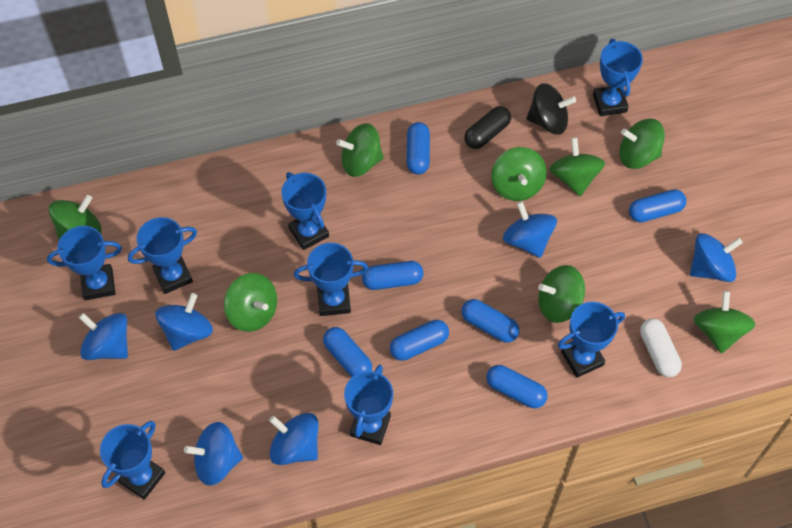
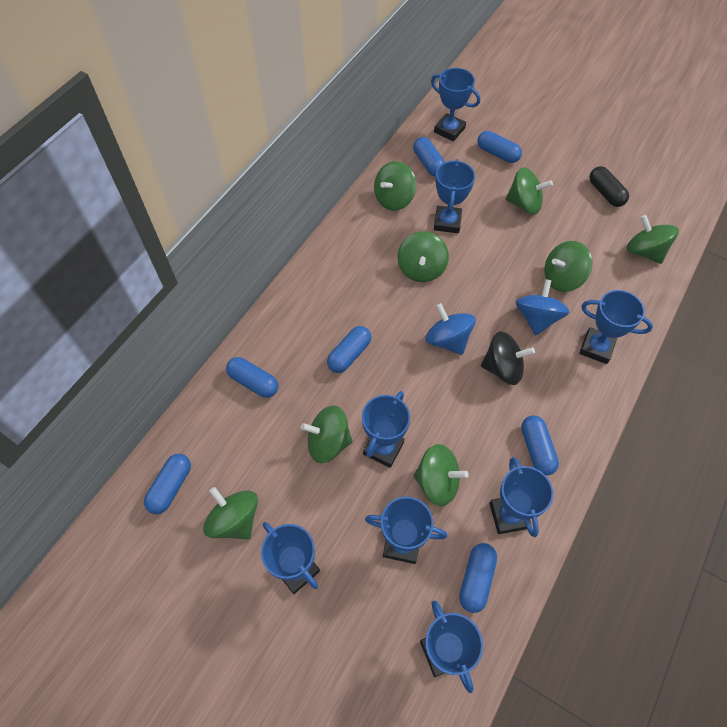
blue spinning top: [79,313,128,360] [155,293,213,351] [184,422,243,486] [269,413,319,465] [503,201,557,258] [690,233,743,282] = 6 -> [425,303,476,355] [516,279,569,335] = 2
white capsule: [640,318,682,377] = 1 -> none = 0

